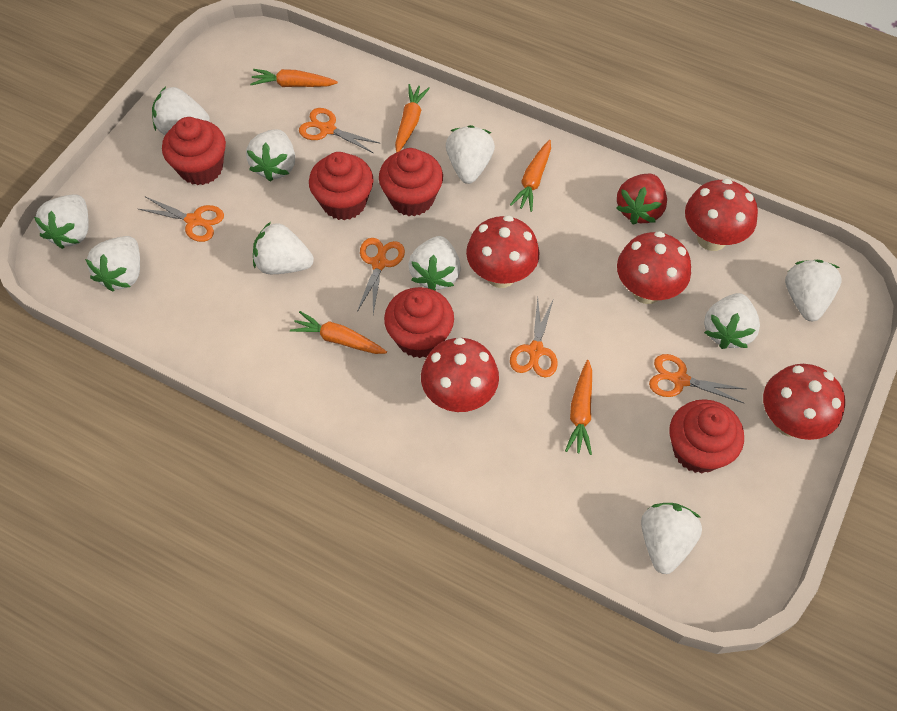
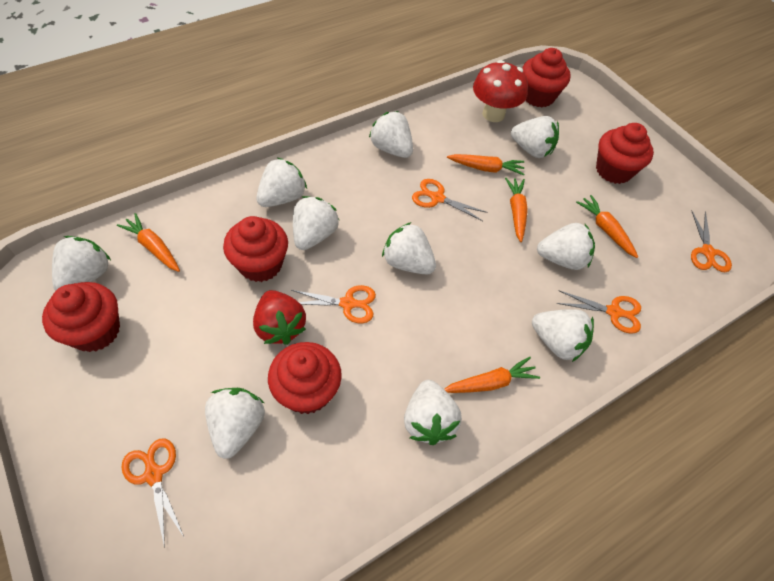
red mushroom: [421,338,499,412] [466,215,540,288] [617,231,691,304] [685,179,758,251] [763,364,845,440] = 5 -> [473,60,528,122] = 1

